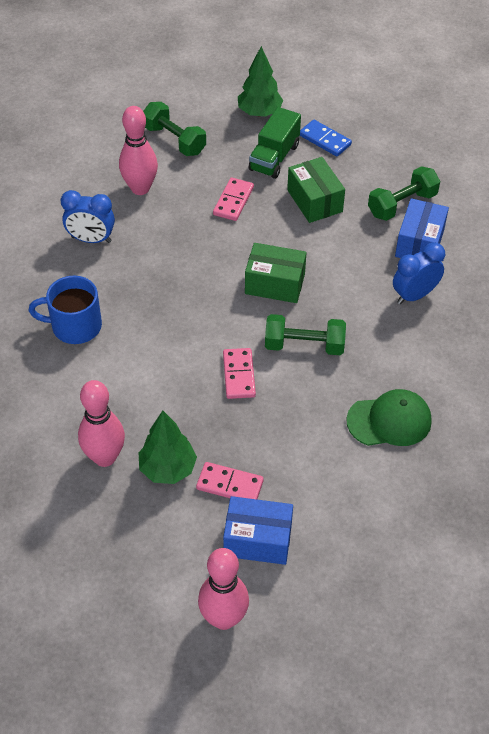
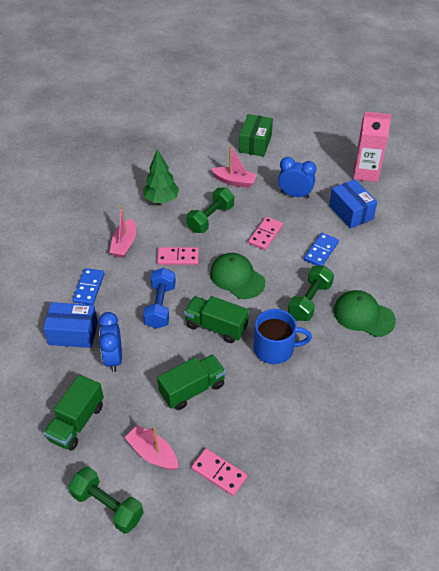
blue domino: [300,119,352,156] = 1 -> [73,268,104,305] [304,233,339,266] = 2
blue dumbbell: none = 0 -> [143,268,176,329] = 1
green box: [245,243,307,303] [287,157,345,223] = 2 -> [239,114,273,157] = 1
green cap: [346,389,432,446] = 1 -> [210,253,265,299] [334,290,396,337] = 2
green tree: [139,411,197,484] [238,46,283,117] = 2 -> [143,149,179,203] = 1
green truck: [249,107,301,179] = 1 -> [44,375,104,451] [157,354,226,410] [184,296,249,343] = 3
pink boat: none = 0 -> [109,205,136,258] [125,425,178,470] [211,145,257,188] = 3
pink bowling pin: [78,380,125,467] [119,106,158,195] [198,548,249,630] = 3 -> none = 0
pink carton: none = 0 -> [353,112,392,182] = 1

